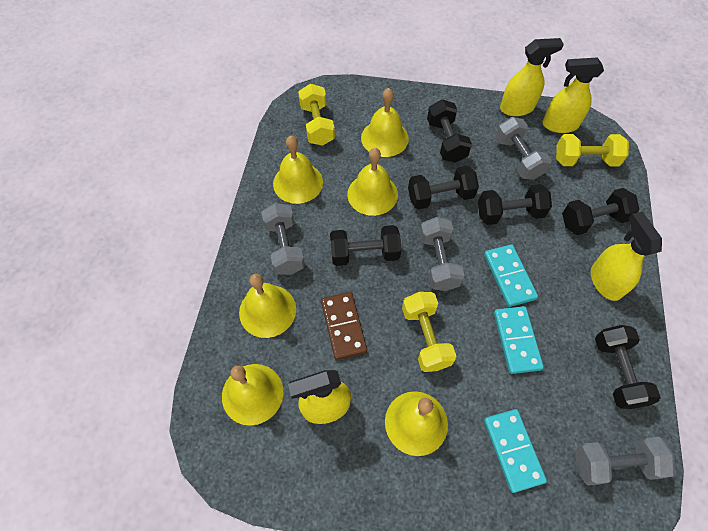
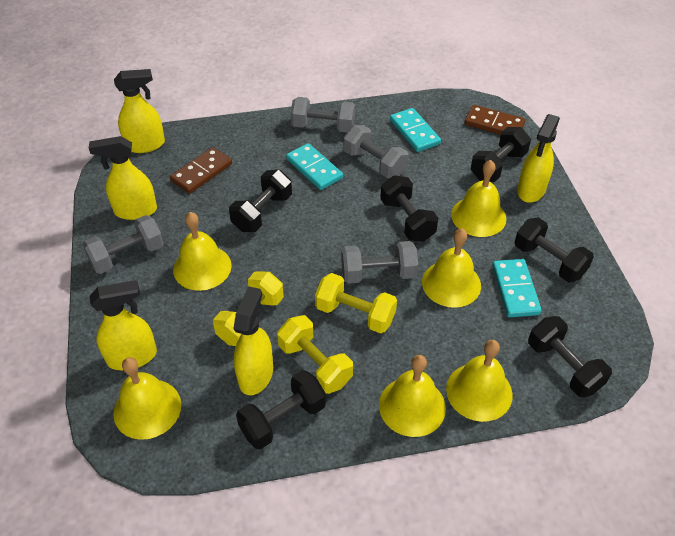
brown domino: [321,292,367,360] = 1 -> [170,147,232,194] [465,105,525,135] = 2
yellow spray bottle: [288,370,351,424] [500,38,564,116] [542,57,604,133] [591,212,662,301] = 4 -> [89,136,157,220] [89,280,157,371] [114,69,165,153] [233,286,273,395] [517,114,560,203] = 5

